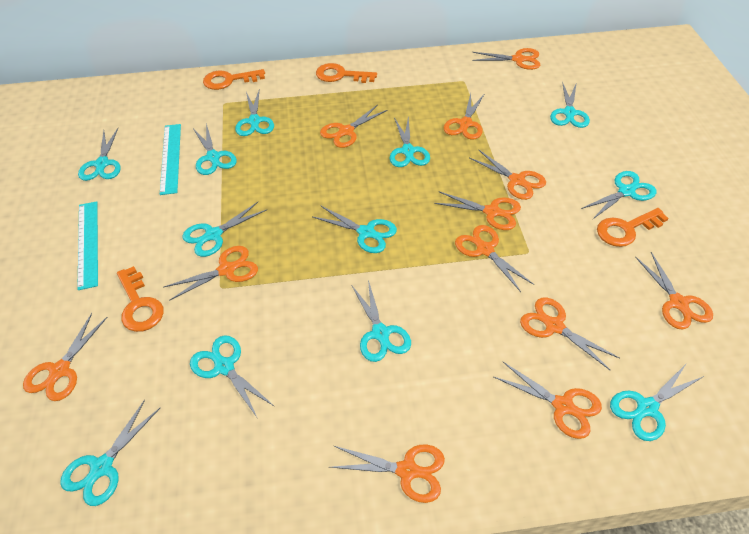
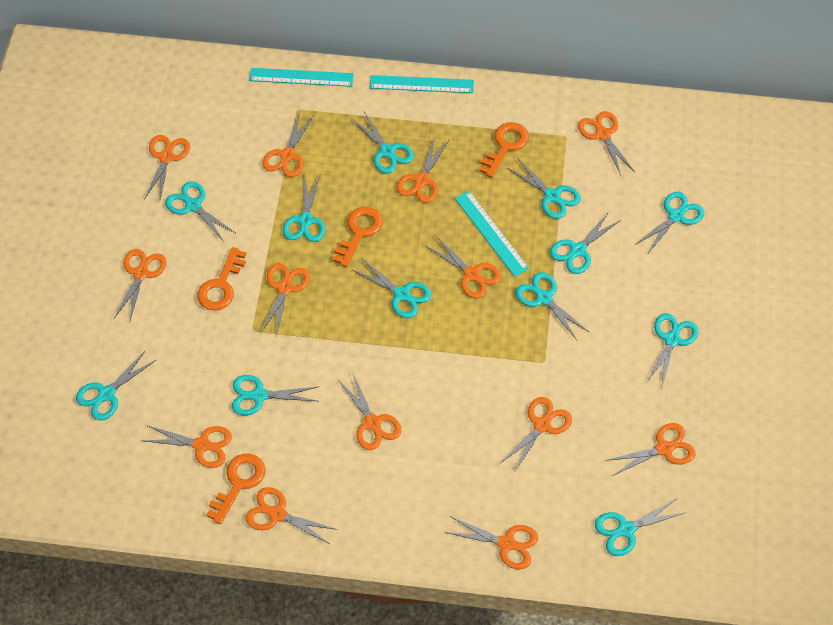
orange scissors: [23,313,107,401] [164,246,258,301] [320,105,388,148] [330,444,445,503] [434,192,521,230] [443,93,484,140] [455,225,534,292] [469,150,546,200] [472,48,540,70] [494,362,602,439] [520,298,619,371] [635,252,713,330] = 12 -> [114,249,167,320] [142,425,232,468] [144,135,190,200] [246,487,338,544] [261,263,310,338] [263,112,314,177] [338,374,402,450] [397,137,449,203] [426,236,501,298] [444,516,538,569] [502,397,572,473] [578,111,635,175] [605,423,696,476] = 13
turquoise ruler: [77,201,98,290] [160,124,181,195] = 2 -> [249,68,354,87] [370,75,474,93] [455,191,529,277] = 3

